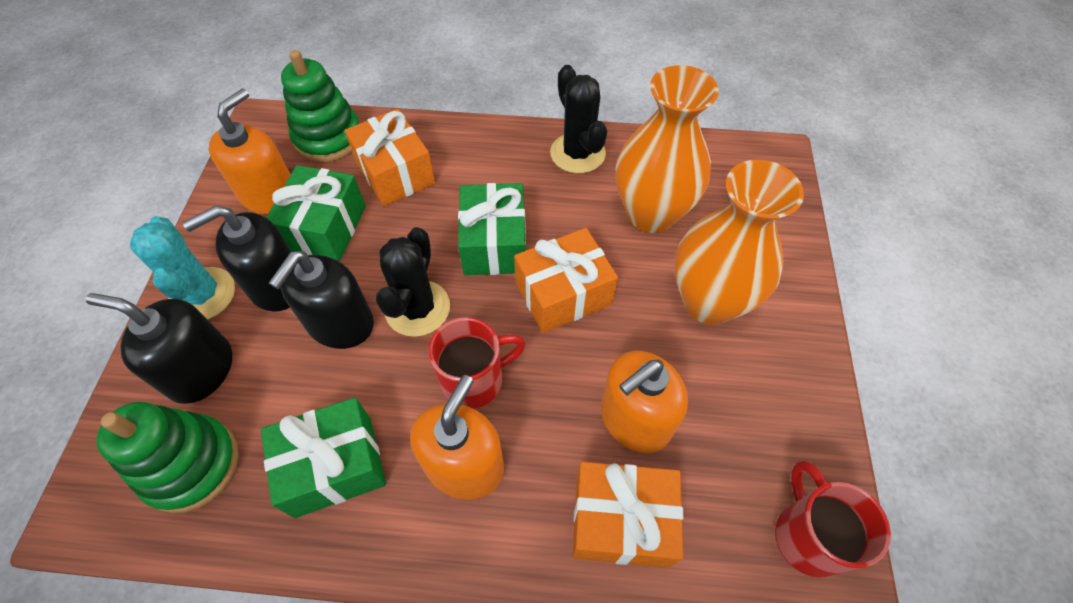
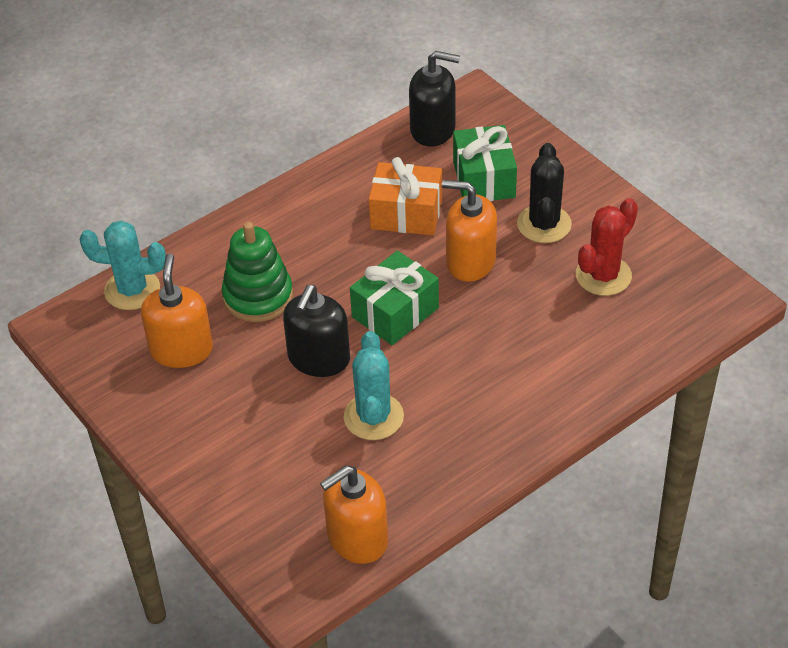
black cactus: [376,227,450,337] [550,65,607,174] = 2 -> [517,143,572,243] = 1
black soap dispenser: [85,293,232,404] [183,206,292,312] [269,251,374,349] = 3 -> [283,285,350,377] [409,51,460,146] = 2
green gift: [261,397,386,518] [266,165,366,262] [458,183,526,275] = 3 -> [350,251,439,345] [453,125,517,201] = 2
green stacking toy: [96,402,239,514] [281,50,359,162] = 2 -> [222,222,293,322] = 1
orange gift: [345,109,435,206] [514,228,618,333] [573,462,683,568] = 3 -> [369,157,442,235] = 1
orange vase: [616,65,719,233] [675,160,804,325] = 2 -> none = 0
red cactus: none = 0 -> [576,198,638,296] = 1
red mug: [429,317,525,409] [775,461,891,578] = 2 -> none = 0
turquoise cactus: [130,216,235,320] = 1 -> [79,220,166,310] [344,331,404,440] = 2

